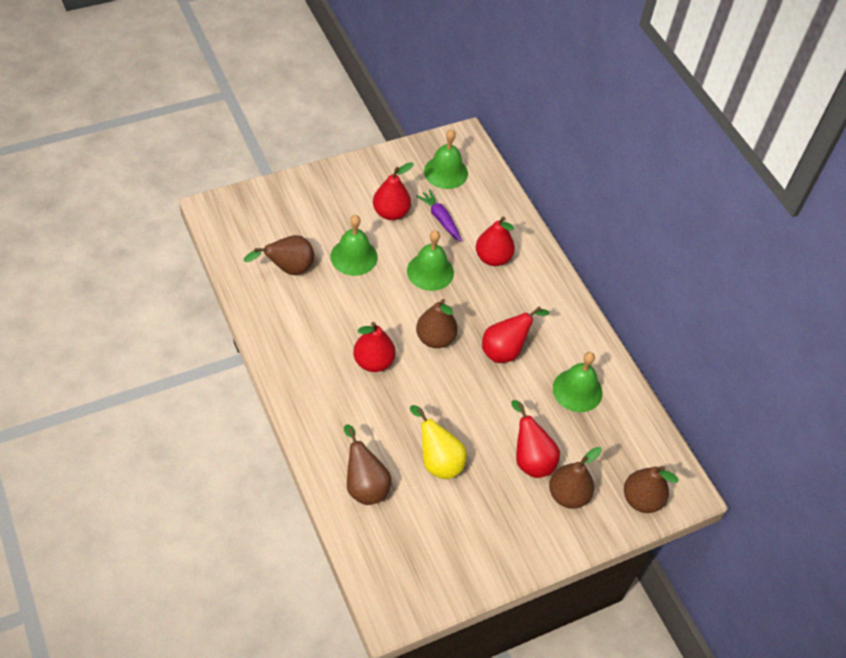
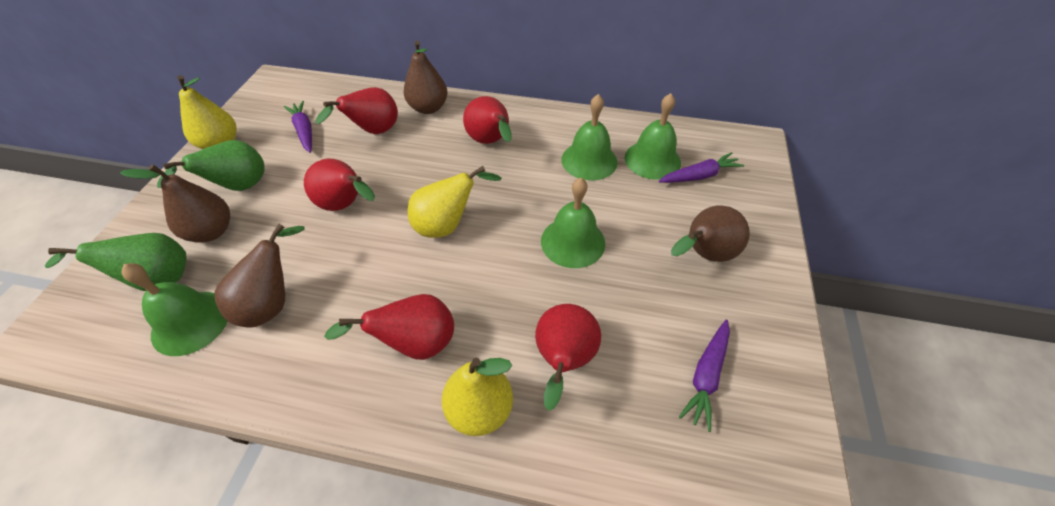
brown pear: [244,235,314,275] [344,425,391,505] [416,299,458,348] [549,447,602,509] [624,466,679,513] = 5 -> [120,164,230,242] [215,224,305,327] [403,41,447,114] [671,206,750,262] = 4
green pear: none = 0 -> [45,233,187,291] [157,140,265,191] = 2
purple carrot: [416,189,462,242] = 1 -> [284,101,312,153] [659,152,745,183] [679,320,730,432] = 3
yellow pear: [410,405,467,479] = 1 -> [177,75,237,149] [408,166,502,238] [441,358,513,436] = 3

